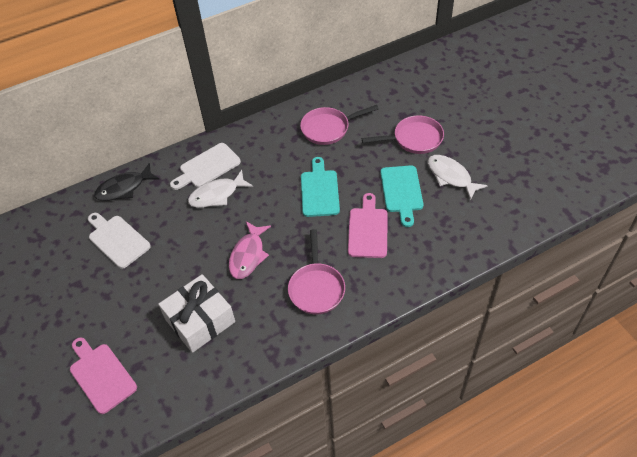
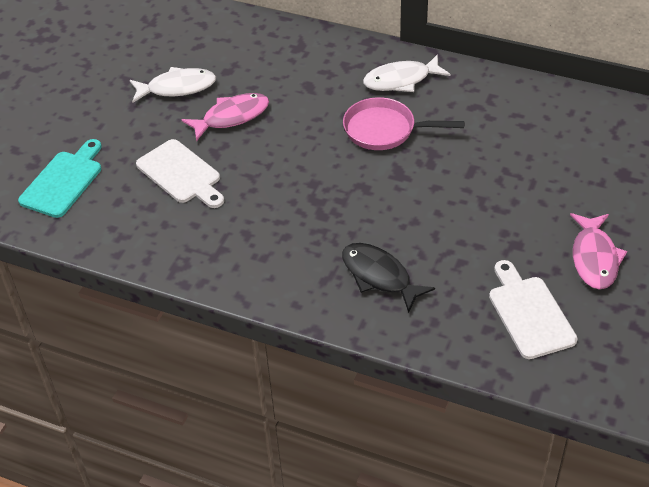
pink cutting board: [70,337,137,414] [348,193,388,258] = 2 -> none = 0
pink fish: [229,221,271,279] = 1 -> [182,93,269,141] [570,213,627,289] = 2
pink pan: [288,229,345,314] [300,105,379,145] [362,115,444,154] = 3 -> [343,97,465,150] = 1
turquoise cutting board: [301,157,340,217] [380,165,423,227] = 2 -> [18,139,102,218] = 1
white gift: [158,274,235,353] = 1 -> none = 0

